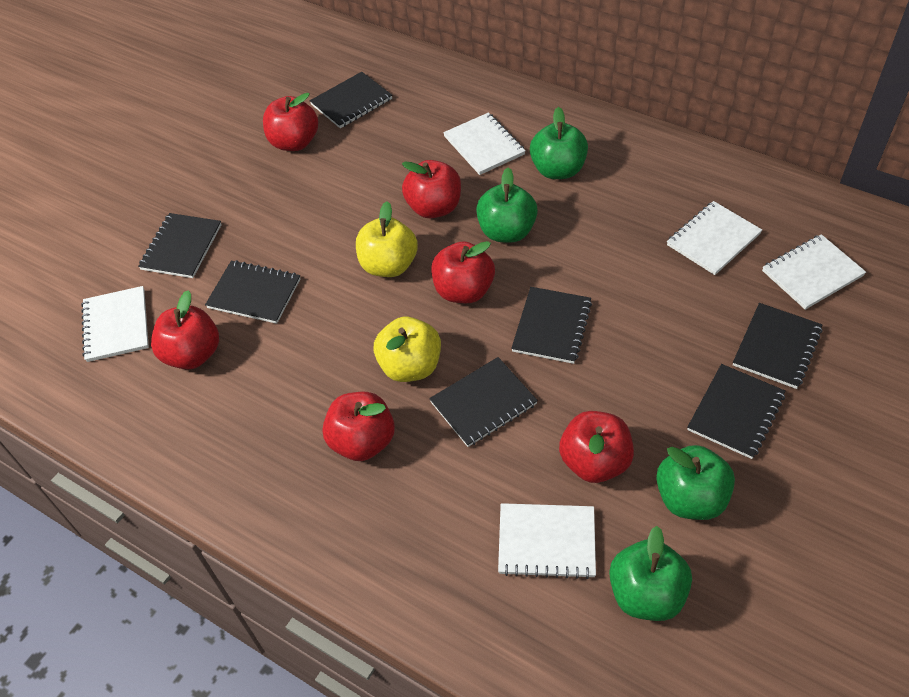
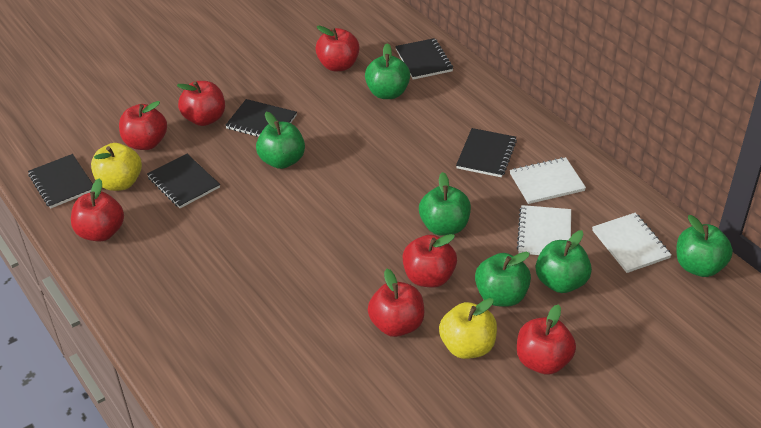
black notebook: [138,213,222,278] [205,260,300,324] [310,72,392,128] [429,357,538,447] [511,287,592,364] [687,364,786,459] [733,303,823,389] = 7 -> [28,154,93,209] [147,154,220,208] [225,99,297,137] [395,38,453,80] [456,128,517,177] = 5
green apple: [476,168,538,243] [530,107,588,179] [609,526,692,621] [656,445,735,520] = 4 -> [256,112,305,169] [365,43,410,99] [419,172,471,236] [475,252,531,307] [536,230,592,293] [676,215,733,277] = 6
red apple: [151,290,219,370] [263,93,318,151] [323,392,395,461] [402,160,461,218] [431,241,495,303] [559,411,634,483] = 6 -> [71,178,124,241] [119,101,167,150] [177,81,225,126] [315,26,360,71] [368,269,424,337] [402,234,457,287] [517,304,576,375] = 7
white notebook: [81,286,149,362] [443,113,526,175] [498,503,596,579] [667,201,762,275] [762,234,866,310] = 5 -> [510,157,586,204] [517,205,571,255] [592,213,672,273] = 3

